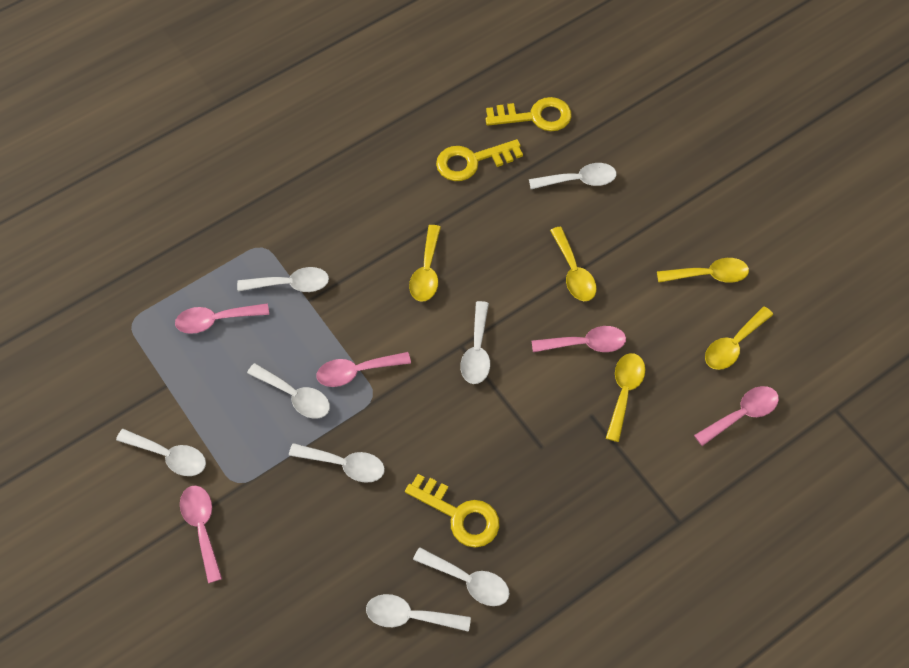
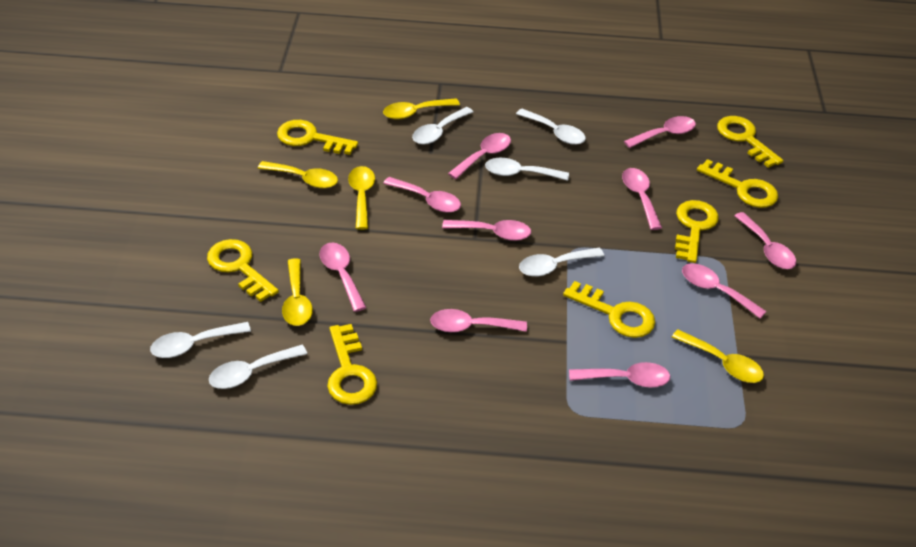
pink spoon: [175,303,269,334] [180,485,222,583] [316,352,411,387] [532,326,626,352] [694,386,779,446] = 5 -> [320,243,367,312] [383,177,461,213] [430,309,527,332] [442,220,531,241] [448,133,511,179] [569,362,670,388] [622,168,662,230] [624,116,696,148] [682,263,767,319] [734,212,796,269] = 10
white spoon: [116,429,206,476] [237,267,329,292] [247,363,330,419] [289,443,385,483] [366,594,471,632] [413,548,510,606] [460,301,490,384] [529,163,616,189] = 8 -> [150,322,251,358] [209,345,307,389] [412,107,473,144] [485,158,569,181] [516,109,586,145] [519,248,604,277] = 6
yellow key: [405,474,500,547] [436,139,523,181] [485,97,571,131] = 3 -> [207,239,279,302] [277,120,358,155] [327,324,377,405] [563,281,655,338] [675,200,719,263] [697,159,778,208] [717,116,783,168] = 7

